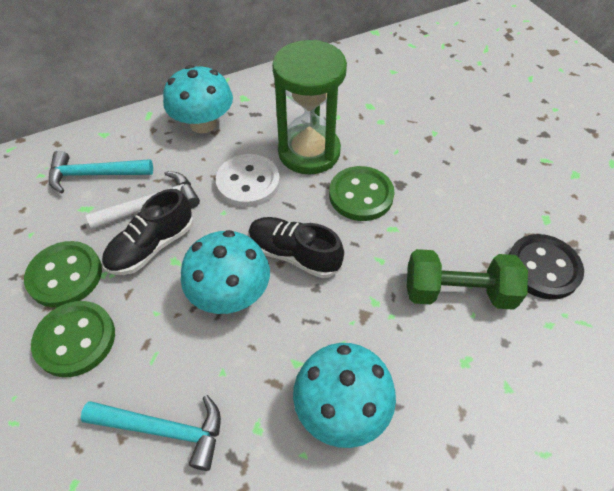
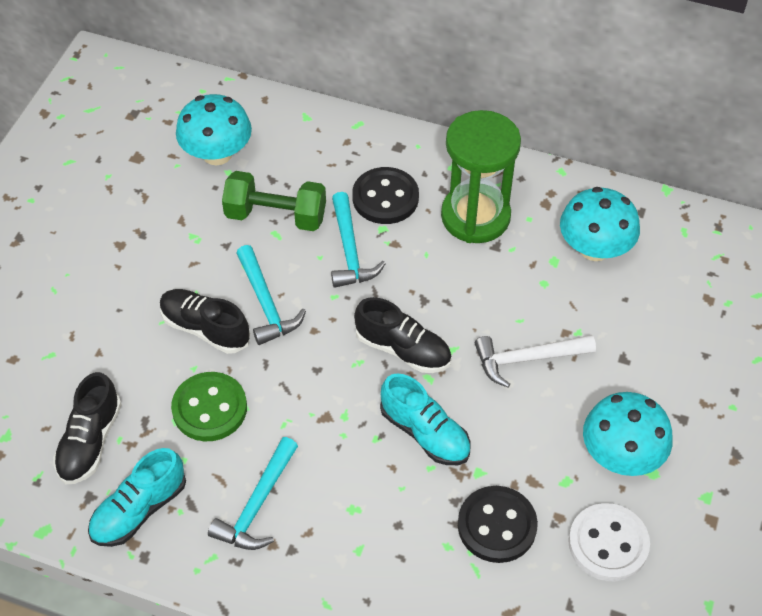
black button: [508,234,584,300] = 1 -> [352,167,419,224] [458,486,538,563] = 2
black shoe: [102,189,194,275] [249,217,344,278] = 2 -> [53,372,122,485] [160,289,250,354] [354,297,452,373] = 3
green button: [24,241,102,308] [31,301,115,377] [329,166,395,221] = 3 -> [171,372,247,441] = 1
turquoise hammer: [49,150,153,193] [81,395,221,471] = 2 -> [208,437,298,550] [236,245,306,345] [331,192,386,288] = 3
turquoise shoe: none = 0 -> [88,448,186,547] [380,373,470,465] = 2

